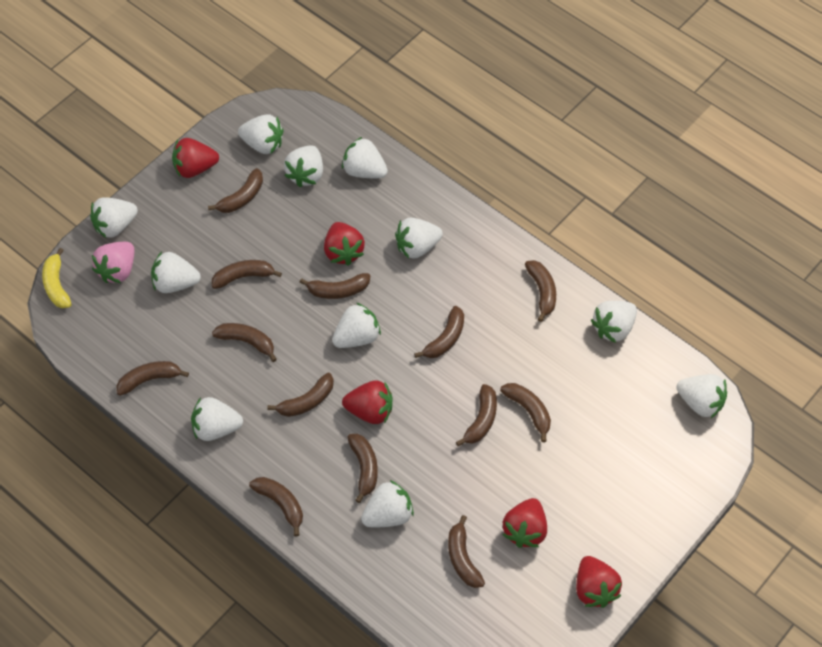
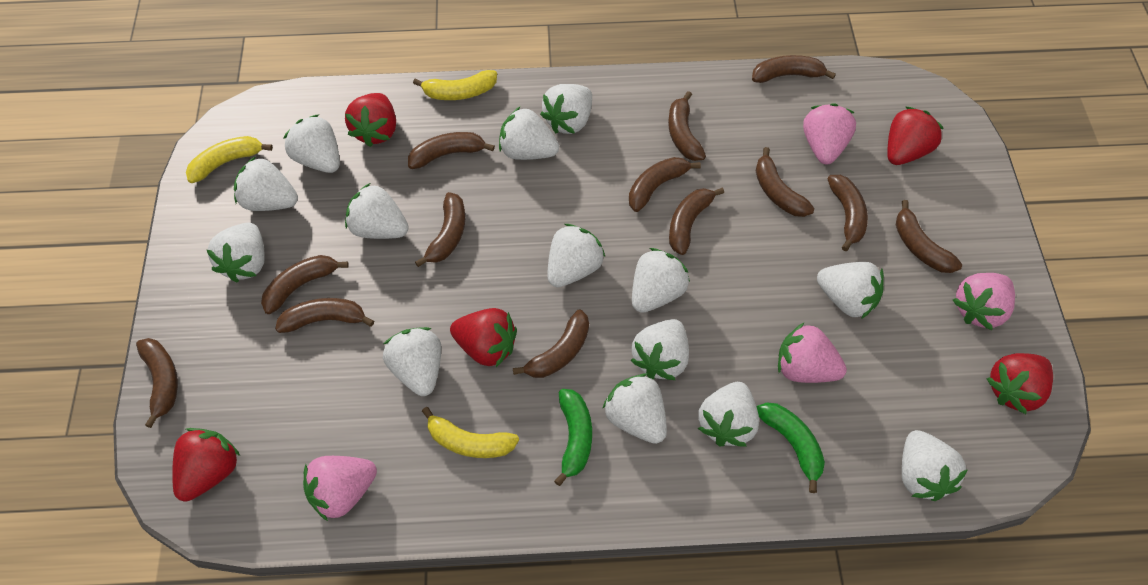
green banana: none = 0 -> [554,389,592,486] [756,402,825,493] = 2
pink strawberry: [92,242,134,283] = 1 -> [303,456,377,521] [778,323,847,383] [803,103,856,164] [953,273,1015,330] = 4
white strawberry: [90,197,138,239] [151,251,201,293] [191,397,243,441] [238,114,284,154] [284,145,323,187] [332,303,381,348] [342,137,388,178] [361,480,414,527] [395,217,443,259] [591,301,637,343] [677,374,727,418] = 11 -> [207,223,265,283] [234,156,298,211] [284,114,340,173] [345,183,409,239] [383,327,441,396] [499,107,559,160] [540,84,592,134] [547,224,605,287] [602,374,667,444] [630,319,689,380] [632,248,690,313] [698,382,759,447] [817,262,884,319] [902,430,967,501] = 14
yellow banana: [42,248,71,308] = 1 -> [186,136,273,183] [413,70,497,100] [422,407,519,458] = 3

